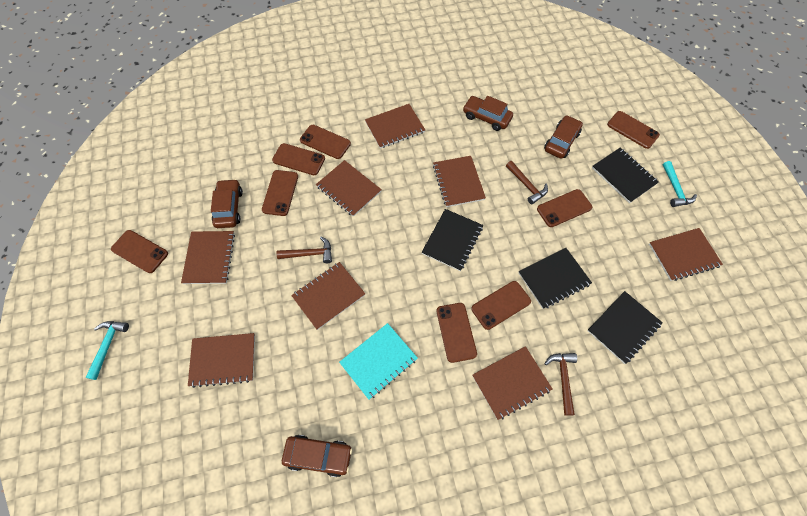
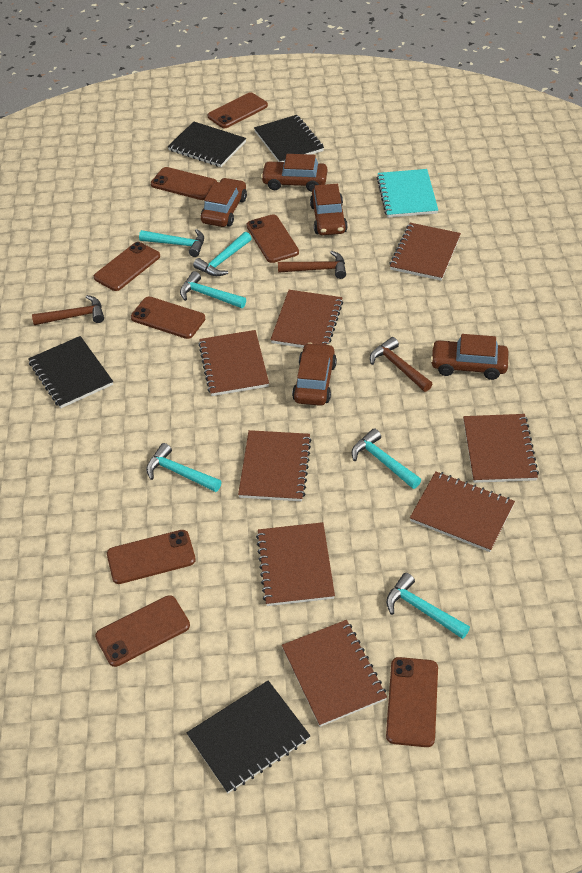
brown car: [211,179,243,228] [282,435,352,477] [463,96,513,131] [544,115,583,159] = 4 -> [201,178,247,227] [261,154,327,192] [292,343,337,406] [310,184,348,235] [430,334,509,380] = 5
turquoise hammer: [85,321,129,380] [663,161,697,207] = 2 -> [139,229,204,257] [146,443,222,492] [180,271,246,308] [193,232,252,276] [351,428,421,489] [386,573,470,639] = 6

